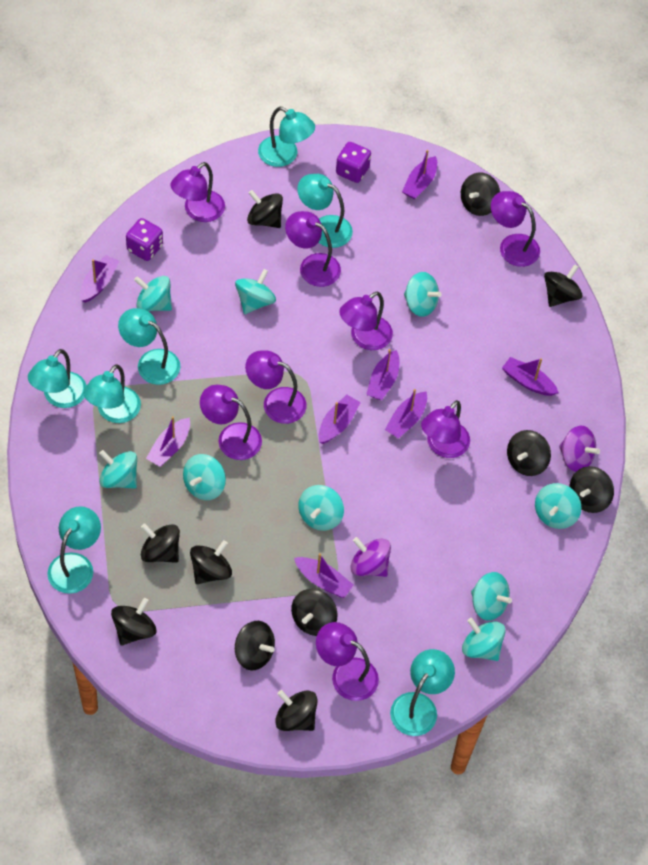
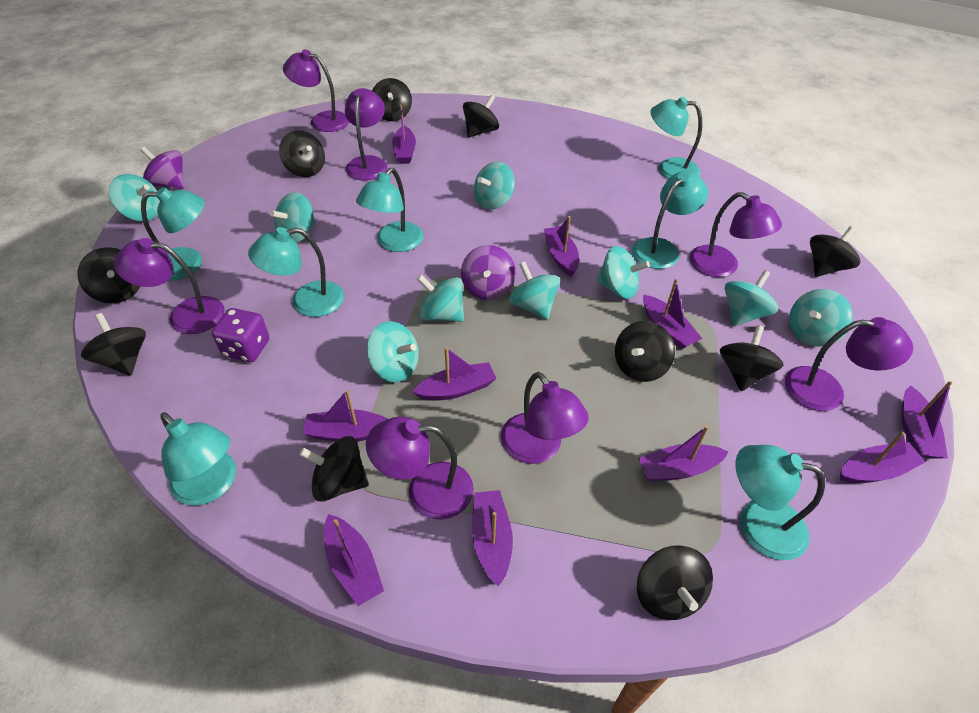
black spinning top: [111,598,156,646] [141,523,180,563] [190,540,232,584] [235,621,275,671] [247,190,283,228] [275,690,318,731] [291,589,337,636] [461,173,500,216] [507,430,551,476] [544,264,582,307] [570,466,614,513] = 11 -> [77,247,140,304] [81,313,146,376] [279,131,325,177] [299,436,369,502] [372,78,412,121] [463,95,499,137] [615,321,675,382] [637,545,713,620] [720,325,784,391] [810,226,860,277] = 10
purple boat: [80,255,120,303] [146,416,190,467] [294,553,353,598] [319,395,361,444] [366,349,399,400] [385,389,427,438] [402,150,437,200] [502,357,559,396] = 8 -> [303,389,388,441] [324,514,384,606] [392,105,416,164] [412,347,496,401] [472,490,513,587] [544,216,579,277] [638,426,729,482] [643,279,702,349] [840,432,925,483] [902,381,952,459] = 10
purple dice: [126,218,163,261] [336,142,371,183] = 2 -> [212,308,269,362] = 1
purple lamp: [170,162,225,222] [200,385,262,460] [245,350,307,424] [285,211,341,287] [316,622,379,701] [339,291,393,350] [421,400,470,458] [491,191,540,267] = 8 -> [114,238,225,334] [283,50,349,132] [345,88,387,180] [366,417,474,520] [501,372,589,464] [690,192,782,277] [785,317,913,411] = 7

